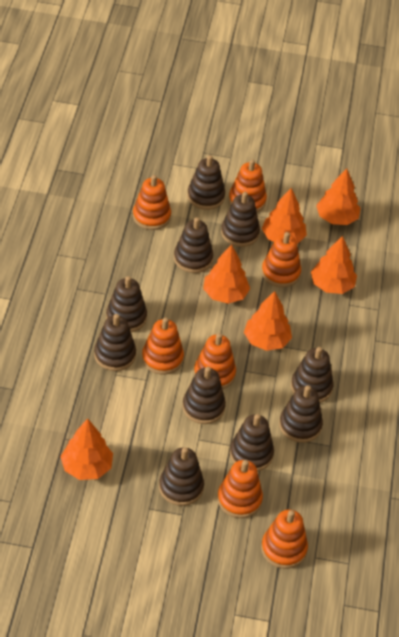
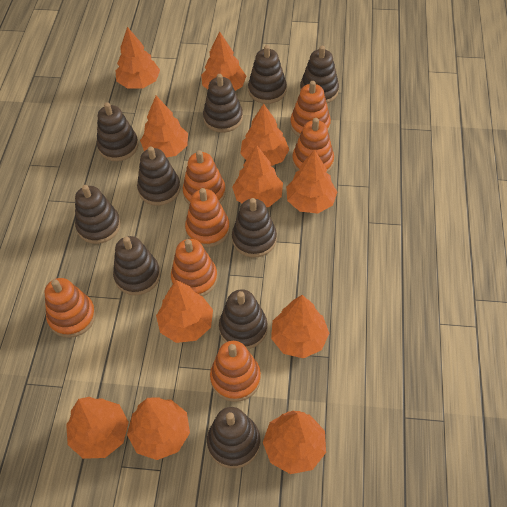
orange tree: [60,419,113,480] [203,244,250,304] [244,291,292,351] [262,188,307,244] [311,236,357,294] [316,168,361,225] = 6 -> [66,397,129,459] [116,27,160,89] [127,397,190,460] [140,96,188,157] [156,280,213,343] [201,32,246,91] [232,145,283,207] [240,104,289,166] [263,411,326,474] [271,295,329,358] [286,149,337,213] = 11

